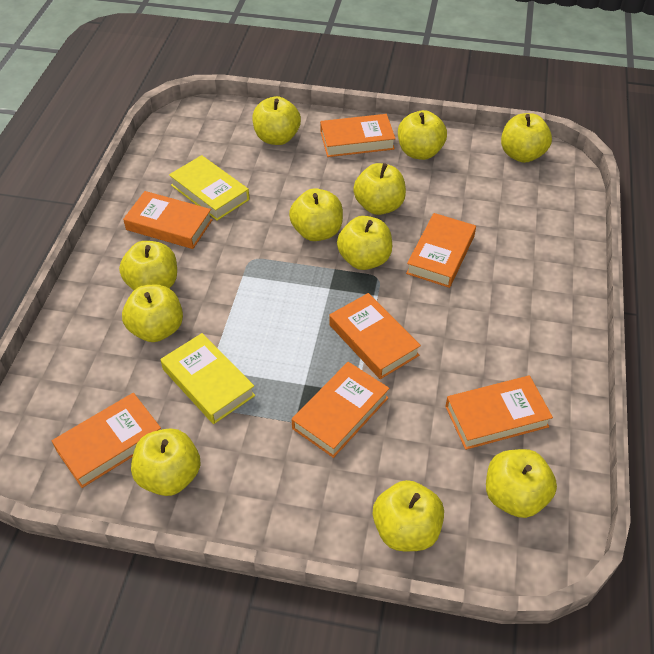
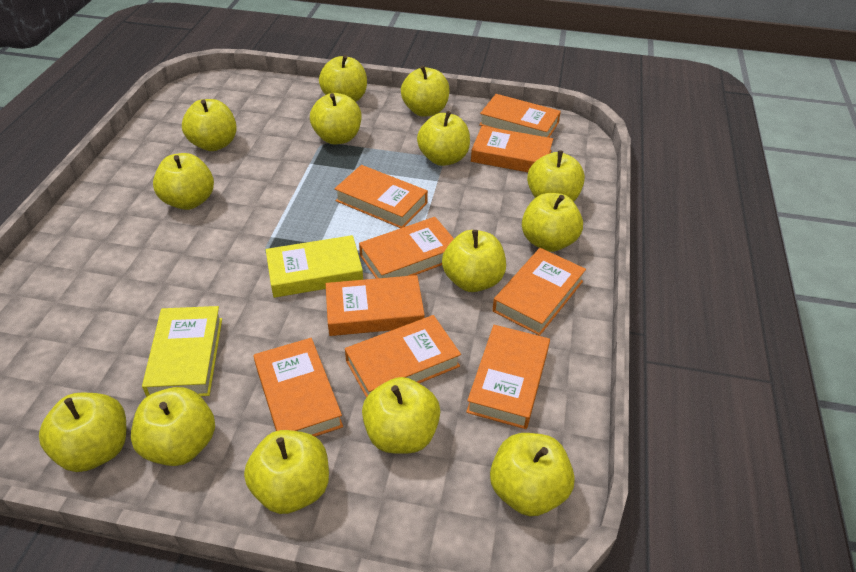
orange book: [52,393,161,488] [123,191,213,249] [292,362,390,458] [320,114,396,157] [329,293,421,379] [406,213,476,288] [445,375,553,450] = 7 -> [253,338,343,437] [326,275,425,336] [334,165,428,228] [345,315,461,398] [359,217,454,279] [466,325,550,429] [471,126,553,172] [479,94,561,138] [492,248,586,336] = 9
yellow apple: [119,241,177,290] [122,285,183,342] [131,428,201,496] [252,96,301,145] [289,188,343,241] [337,216,392,270] [353,163,406,215] [373,480,444,551] [398,110,447,160] [486,449,557,518] [501,113,552,163] = 11 -> [39,393,126,472] [131,387,215,466] [153,153,214,210] [182,99,237,151] [244,430,329,514] [310,93,361,144] [319,55,367,102] [362,377,441,454] [401,65,450,117] [417,111,470,166] [442,230,506,292] [490,433,575,516] [522,193,583,252] [527,151,585,202] = 14

